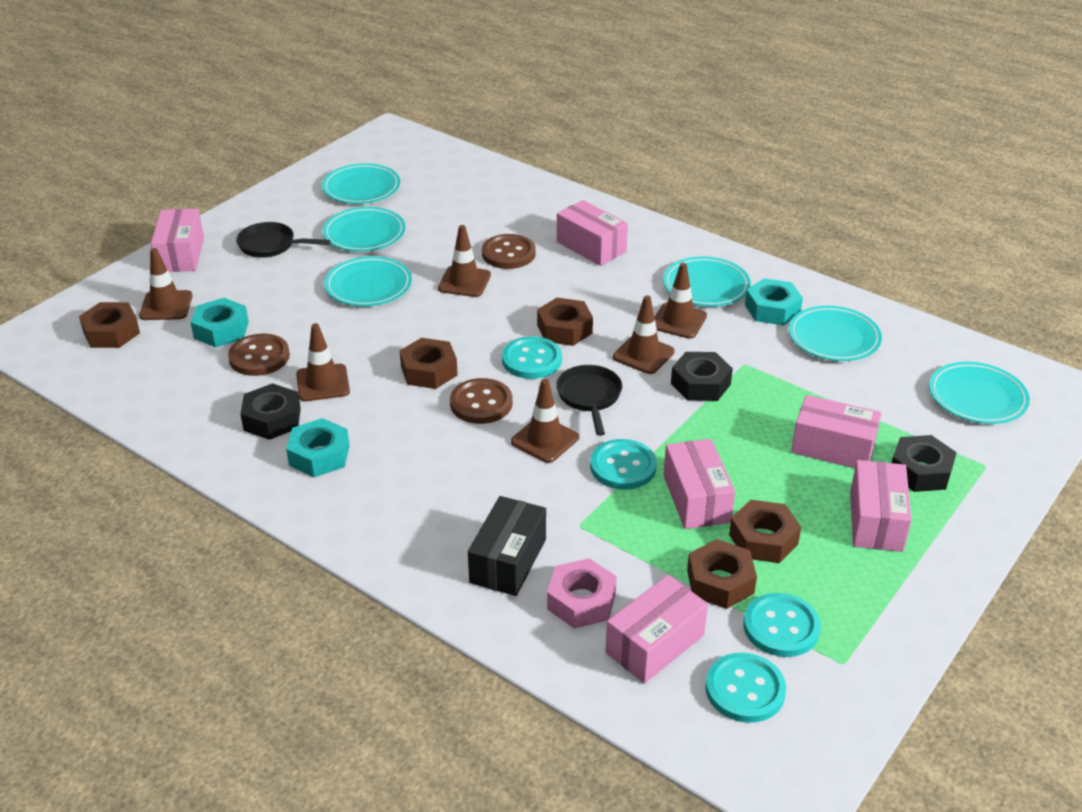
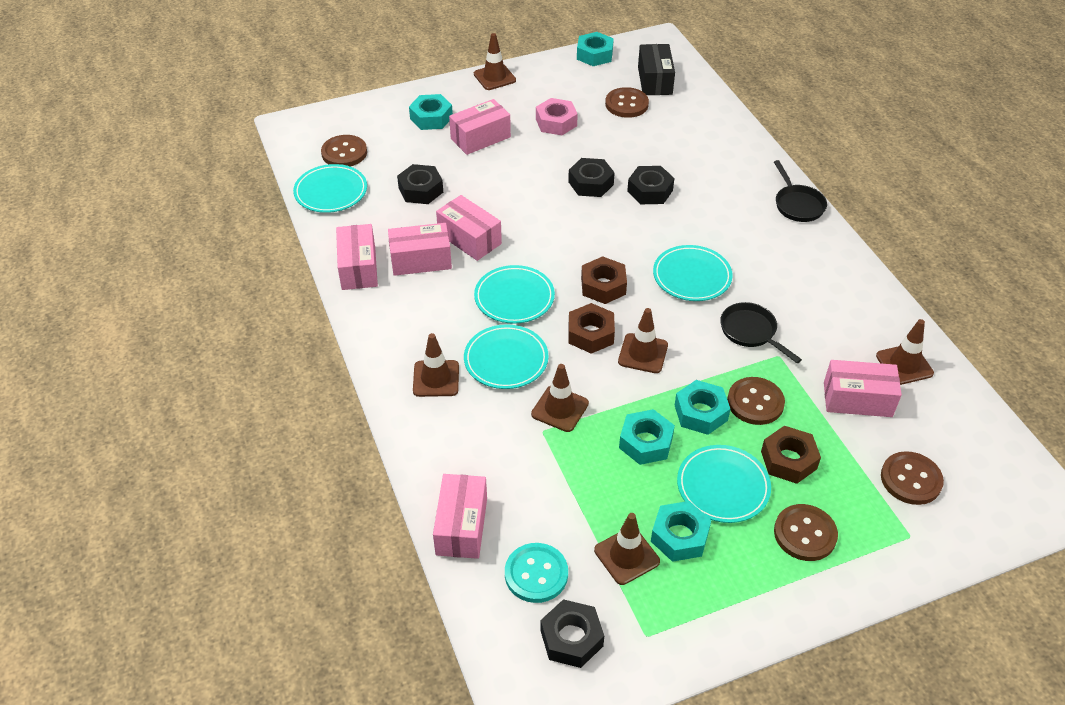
black nut: [240,383,301,440] [671,352,733,401] [892,435,957,492] = 3 -> [397,164,443,204] [540,599,604,668] [568,158,615,197] [627,166,674,204] = 4
brown button: [228,334,290,376] [450,378,513,424] [482,234,536,269] = 3 -> [321,135,367,167] [605,87,649,118] [727,377,785,425] [774,504,838,561] [881,451,944,505] = 5
brown nut: [79,302,140,348] [400,338,458,389] [537,298,593,346] [687,539,757,609] [729,500,801,563] = 5 -> [569,303,615,354] [581,256,627,304] [761,426,821,484] = 3
turquoise button: [502,336,562,379] [590,439,657,490] [705,653,786,723] [743,593,821,657] = 4 -> [505,543,568,603] = 1
turquoise nut: [190,298,249,347] [286,418,350,477] [745,278,803,325] = 3 -> [409,94,453,130] [577,32,614,66] [619,409,675,465] [651,501,711,562] [675,380,730,435] = 5
turquoise plate: [322,163,400,204] [323,207,405,252] [324,256,412,306] [663,256,751,307] [789,306,882,361] [929,362,1030,424] = 6 -> [293,164,367,213] [464,325,549,389] [474,265,555,324] [653,245,733,301] [677,445,771,523] = 5

